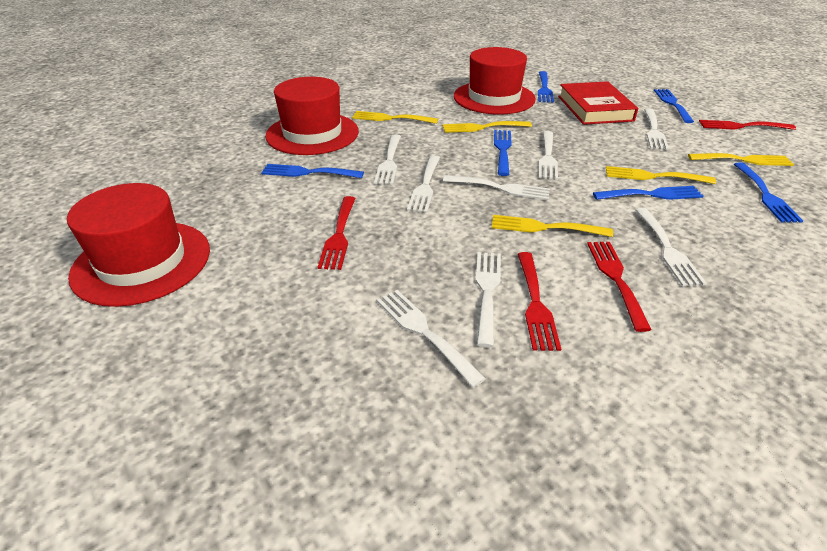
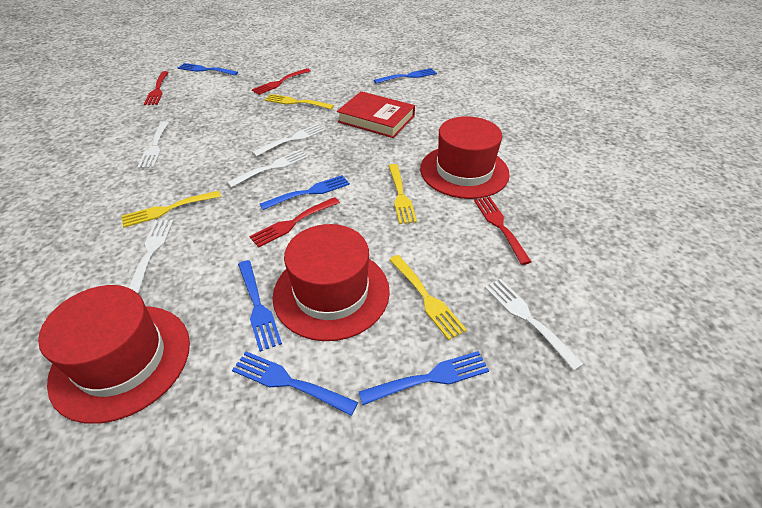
white fork: [374,134,401,185] [377,290,486,388] [407,155,440,213] [443,175,550,200] [476,252,501,348] [539,131,558,180] [635,208,707,286] [644,108,669,150] = 8 -> [128,220,174,294] [137,121,169,169] [227,150,309,188] [252,124,326,157] [485,279,583,371] = 5
yellow fork: [352,111,438,124] [443,121,532,133] [492,215,613,237] [606,166,716,184] [688,153,794,166] = 5 -> [121,191,221,228] [265,94,334,109] [389,164,417,224] [389,255,467,340] = 4

